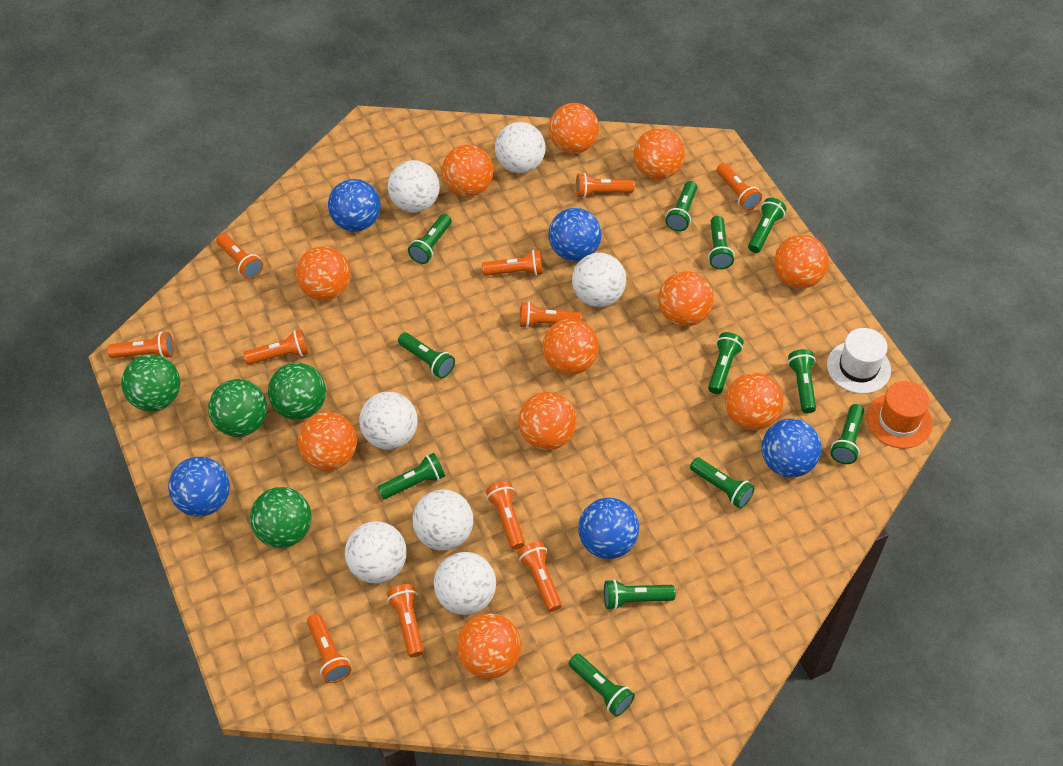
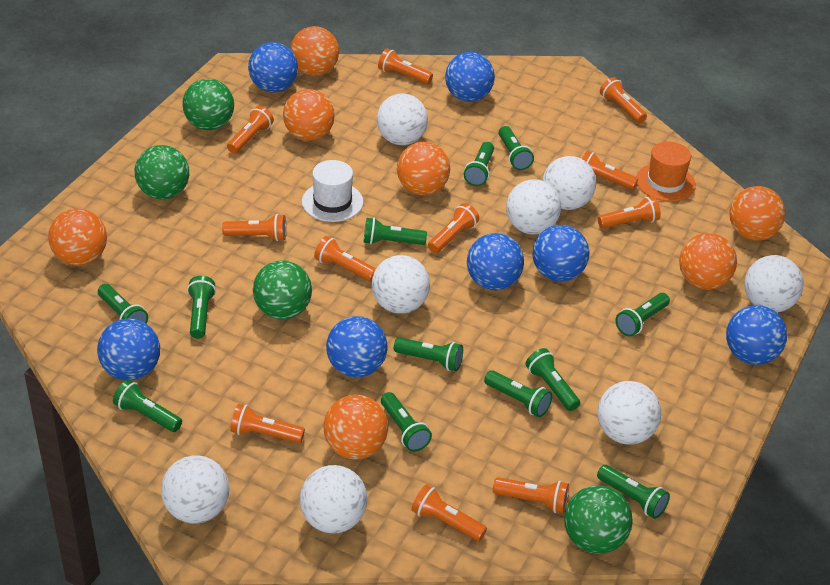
blue ball: [168,457,230,517] [328,179,380,232] [548,208,602,261] [578,498,639,559] [762,419,821,478] = 5 -> [97,319,160,380] [248,42,298,93] [326,316,387,378] [445,52,495,102] [467,233,524,290] [532,225,589,282] [726,305,787,365] = 7
orange ball: [296,247,351,301] [298,412,357,471] [442,145,493,197] [457,613,521,679] [518,392,577,450] [543,319,599,375] [549,103,599,154] [634,128,685,180] [658,272,714,326] [725,373,783,430] [774,235,829,289] = 11 -> [48,208,107,266] [283,89,335,141] [290,26,339,76] [324,395,388,460] [397,142,450,196] [679,233,737,290] [729,186,785,241] = 7
white ball: [345,521,407,584] [359,392,418,450] [388,160,440,213] [413,489,473,551] [434,552,496,615] [495,122,545,173] [572,253,626,307] = 7 -> [161,455,229,524] [300,465,367,534] [372,255,430,314] [377,94,428,145] [506,179,561,234] [542,156,596,210] [597,381,661,445] [744,255,804,312] = 8

